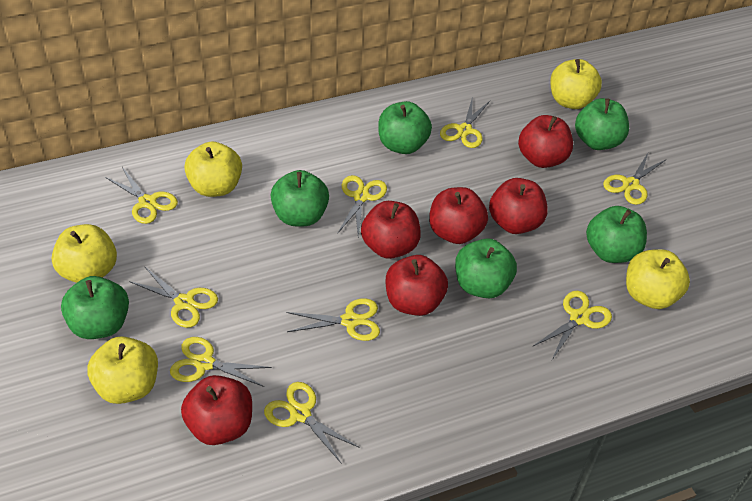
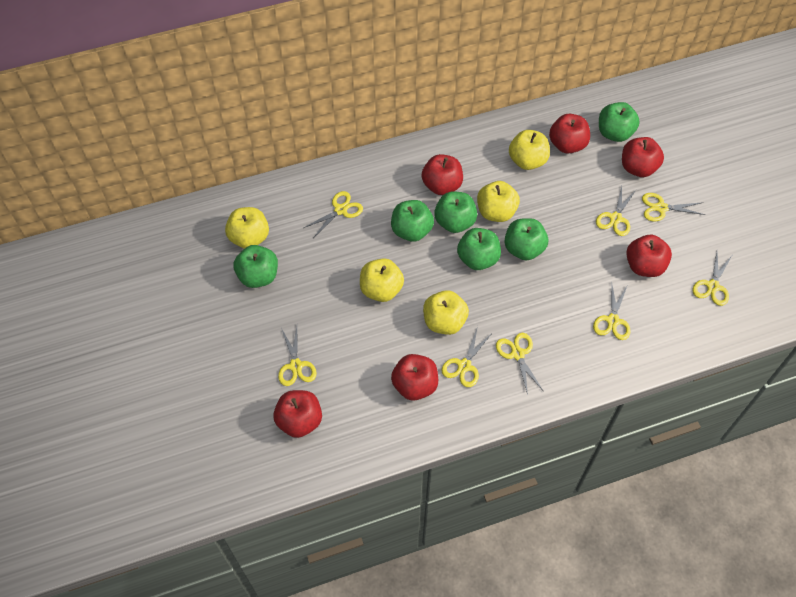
yellow scissors: [105,167,178,224] [129,266,218,328] [170,337,272,387] [264,382,360,464] [286,298,380,341] [337,175,387,237] [440,96,490,148] [533,291,612,360] [603,153,665,205] = 9 -> [278,327,317,386] [304,191,363,238] [441,326,493,387] [496,333,544,395] [593,281,631,340] [596,186,636,236] [642,193,705,221] [693,252,732,306] = 8

